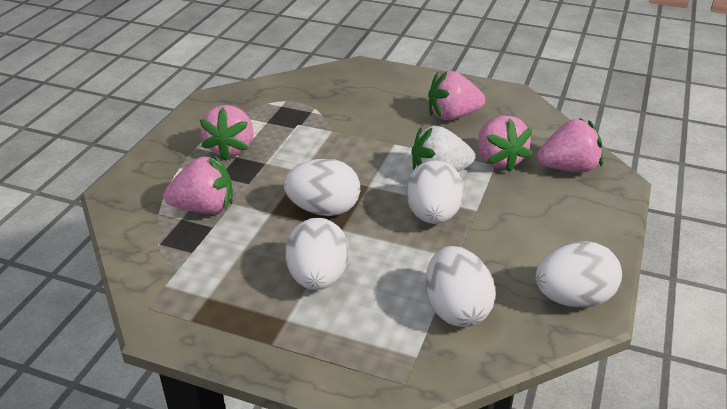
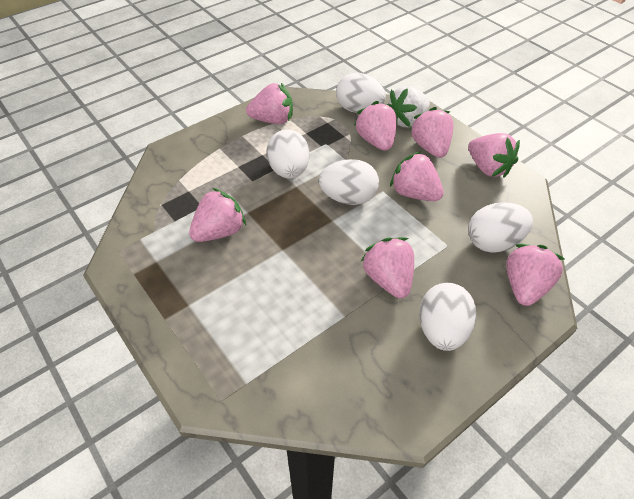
pink strawberry: [163,156,233,214] [200,105,254,161] [428,71,485,121] [478,116,532,172] [537,118,603,172] = 5 -> [189,188,246,242] [246,83,293,124] [354,101,397,151] [361,237,414,298] [390,151,444,201] [409,107,454,158] [468,133,520,178] [506,244,565,306] = 8

